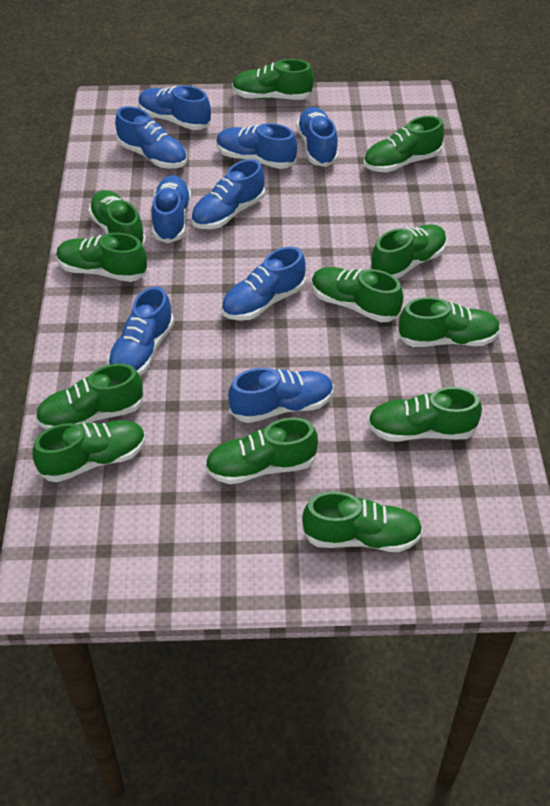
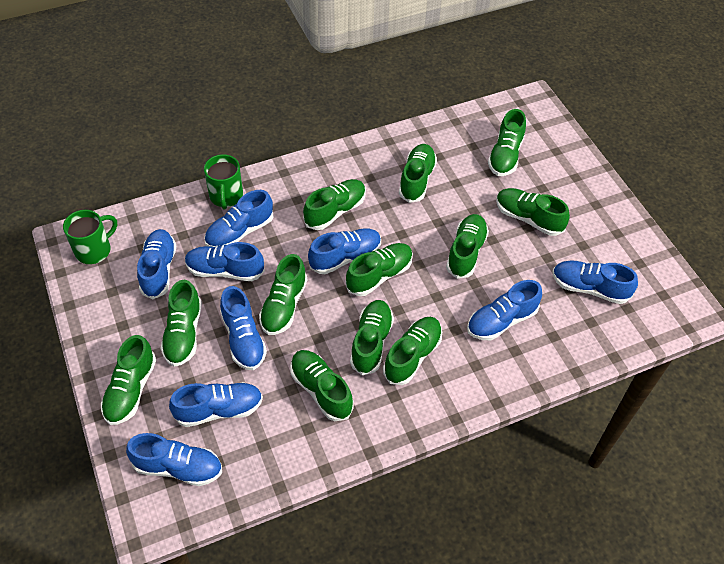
green mug: none = 0 -> [63,210,117,264] [204,154,243,210] = 2

